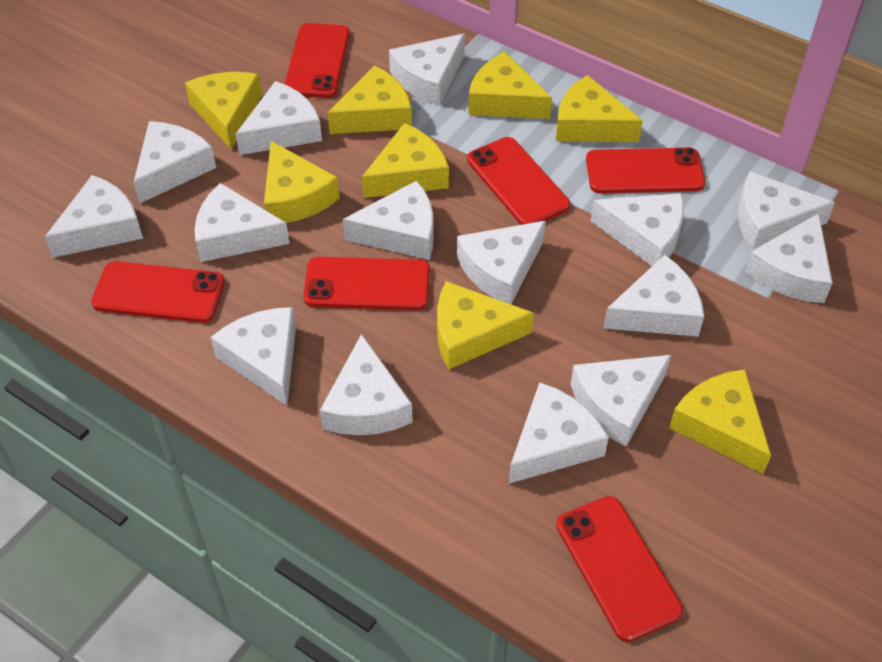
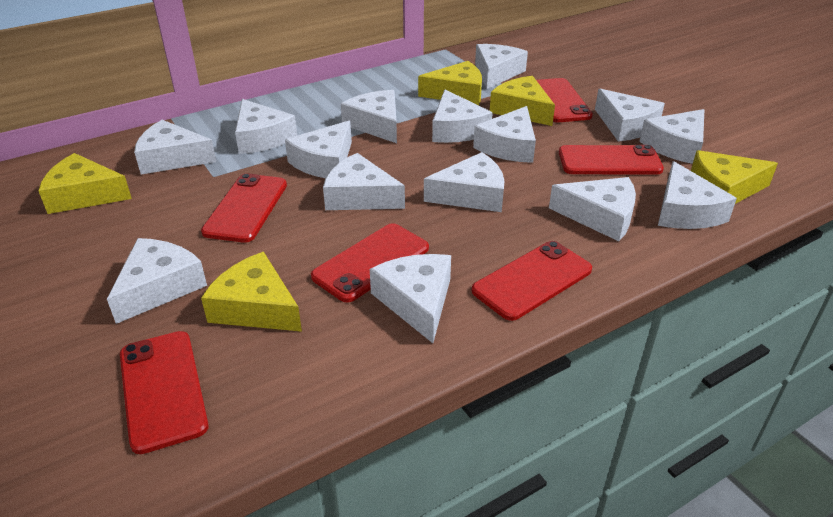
yellow cheese: [185,72,262,149] [264,141,340,223] [328,65,412,134] [362,123,449,198] [437,281,534,369] [468,52,552,119] [556,75,643,142] [669,369,771,474] = 8 -> [38,153,132,214] [201,252,302,332] [418,61,482,105] [490,76,555,126] [691,150,778,204] = 5

